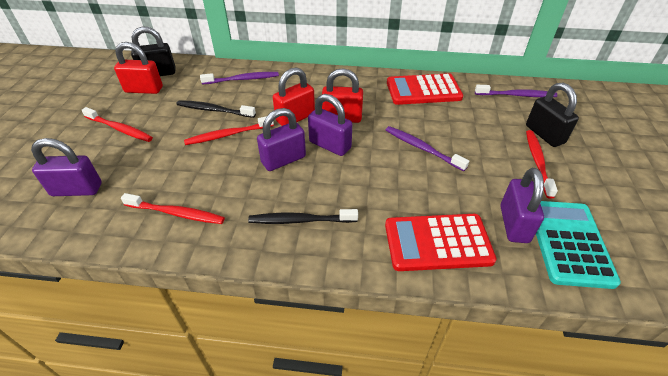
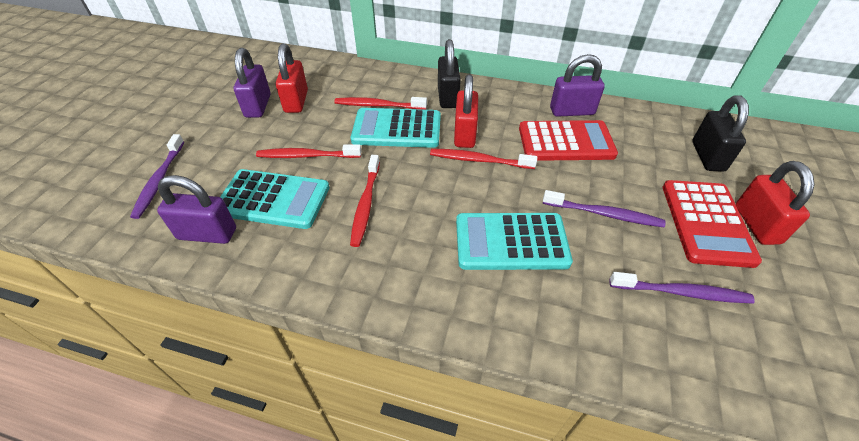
black toothbrush: [176,100,256,118] [248,209,358,224] = 2 -> none = 0
purple padlock: [31,138,102,196] [257,108,306,171] [308,94,352,156] [500,168,544,243] = 4 -> [157,175,236,244] [234,48,271,118] [550,54,605,117] = 3
turquoise calculator: [536,201,621,289] = 1 -> [220,169,330,229] [351,108,441,148] [456,213,573,270] = 3

